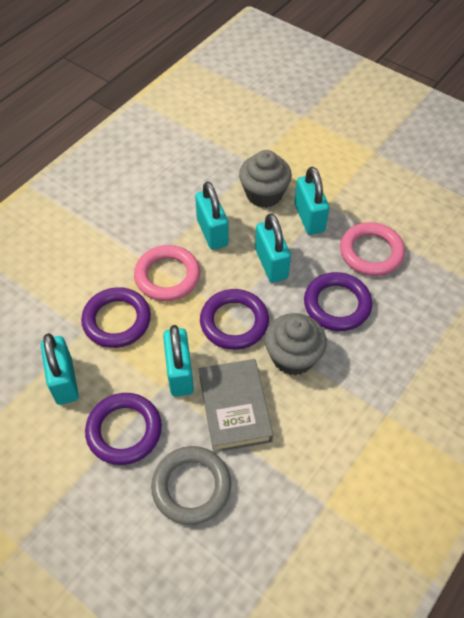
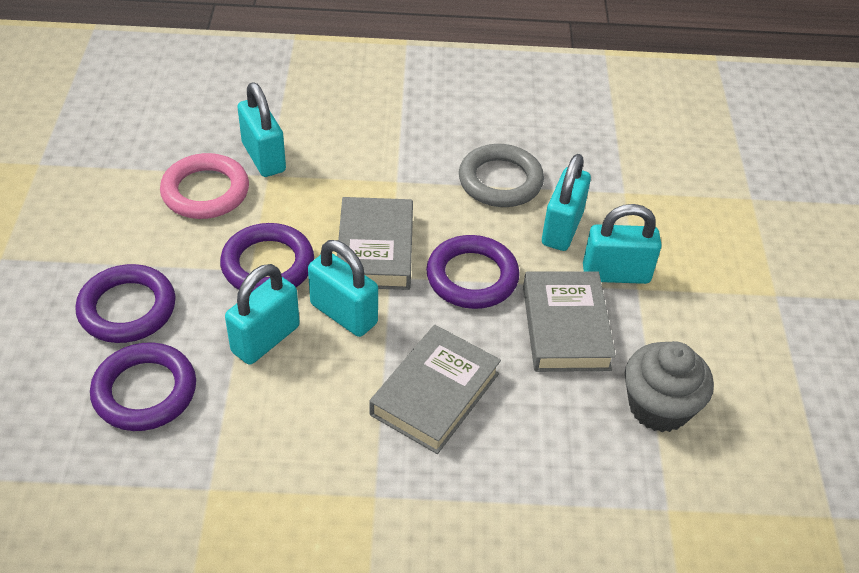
grey book: [199,359,273,453] = 1 -> [337,197,413,290] [369,325,501,454] [523,271,616,372] = 3
grey cupcake: [239,150,292,208] [265,313,327,376] = 2 -> [625,341,714,432] = 1
pink ring: [134,245,200,301] [340,222,405,276] = 2 -> [160,153,249,219] = 1

